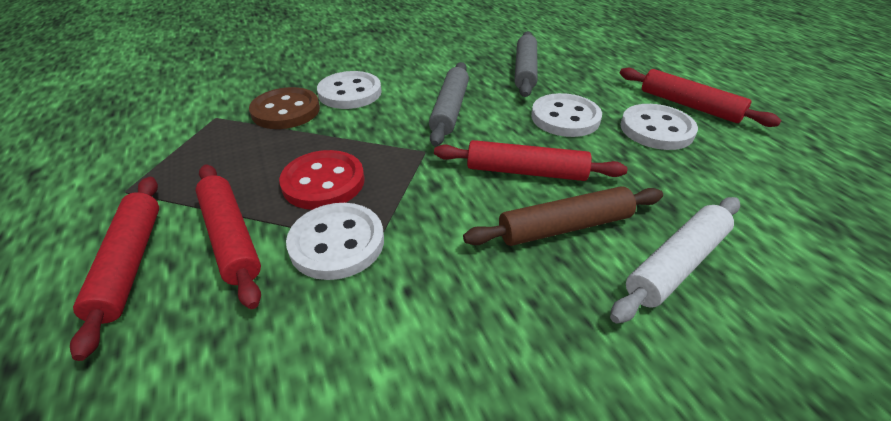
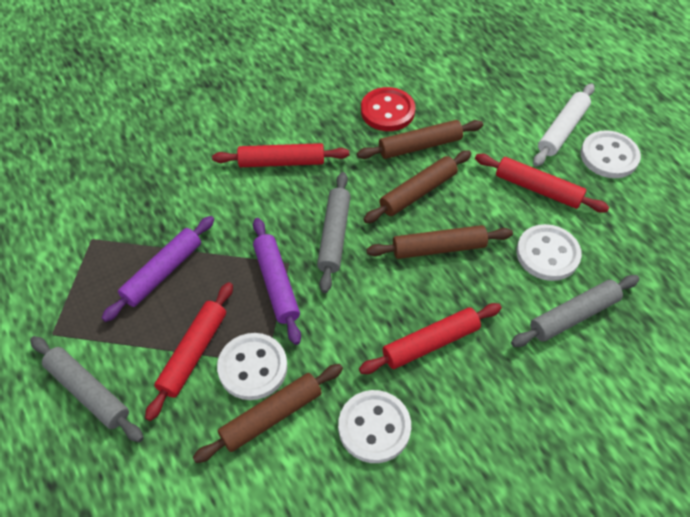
brown button: [249,87,320,129] = 1 -> none = 0
brown rolling pin: [463,186,663,246] = 1 -> [193,364,343,463] [357,120,483,159] [363,150,471,223] [366,225,513,259] = 4
grey rolling pin: [429,62,469,146] [514,31,537,97] = 2 -> [30,336,144,442] [317,172,351,293] [511,275,639,347] = 3
purple rolling pin: none = 0 -> [102,216,214,322] [253,218,301,345] = 2

